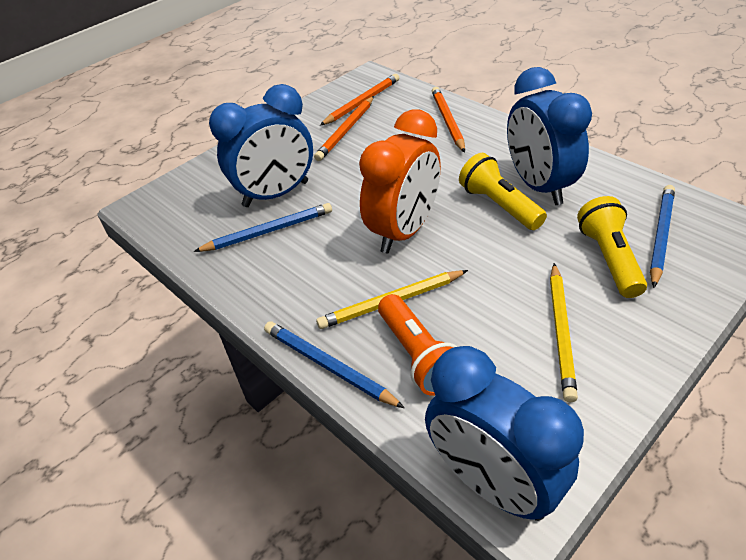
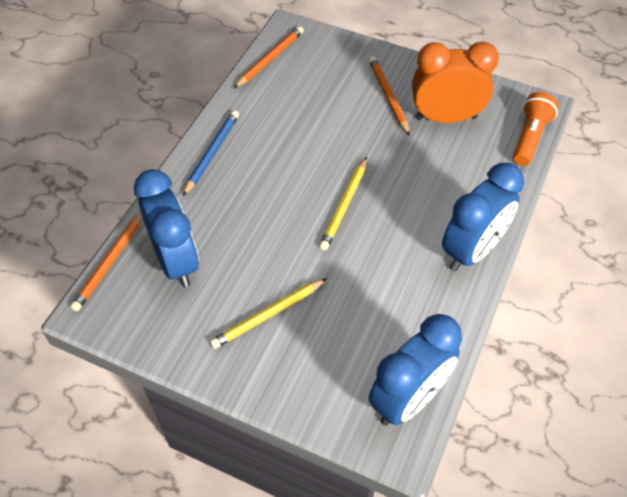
blue pencil: [194,203,332,252] [264,321,405,408] [650,185,675,288] = 3 -> [183,110,239,196] = 1
yellow flashlight: [459,153,547,230] [577,196,647,298] = 2 -> none = 0

